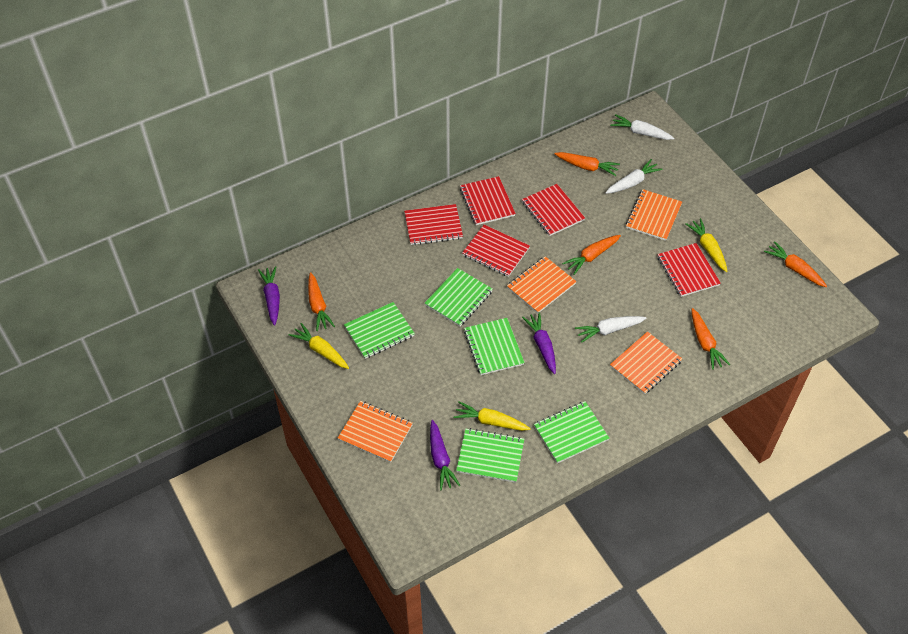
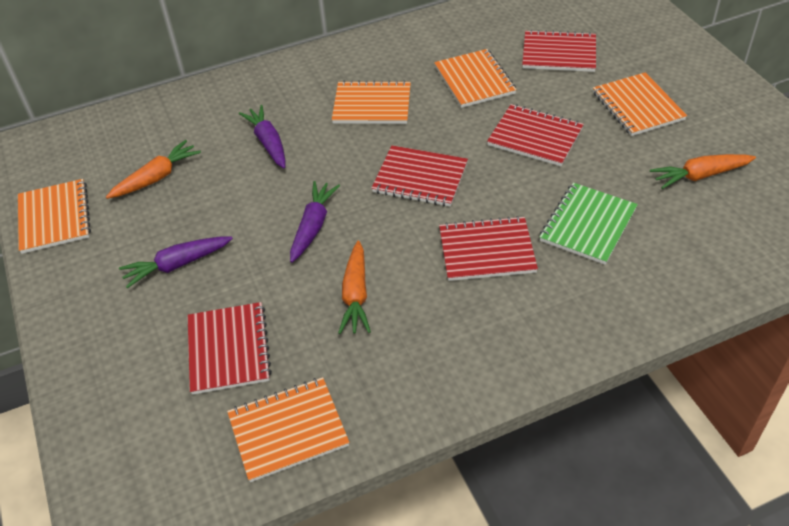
green notebook: [344,302,415,359] [425,268,493,326] [456,428,524,483] [464,318,525,375] [534,401,609,464] = 5 -> [539,183,638,265] = 1
orange carrot: [308,272,335,331] [555,152,620,176] [562,235,621,275] [692,308,730,370] [764,241,827,287] = 5 -> [106,140,201,199] [338,241,371,334] [650,154,756,189] = 3
orange notebook: [338,401,413,463] [507,256,577,313] [610,331,682,394] [626,189,682,241] = 4 -> [18,179,91,254] [227,377,350,482] [332,81,411,124] [434,49,517,108] [593,72,687,136] = 5
white carrot: [575,316,647,343] [605,159,663,194] [610,114,674,140] = 3 -> none = 0
yellow carrot: [288,323,349,369] [453,401,531,431] [686,218,728,272] = 3 -> none = 0

